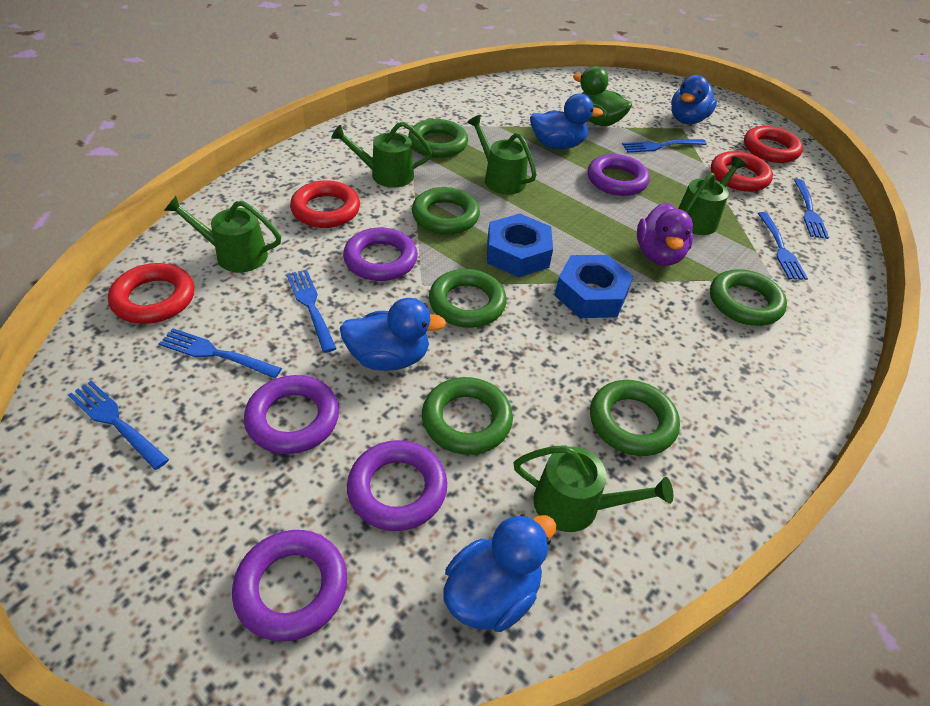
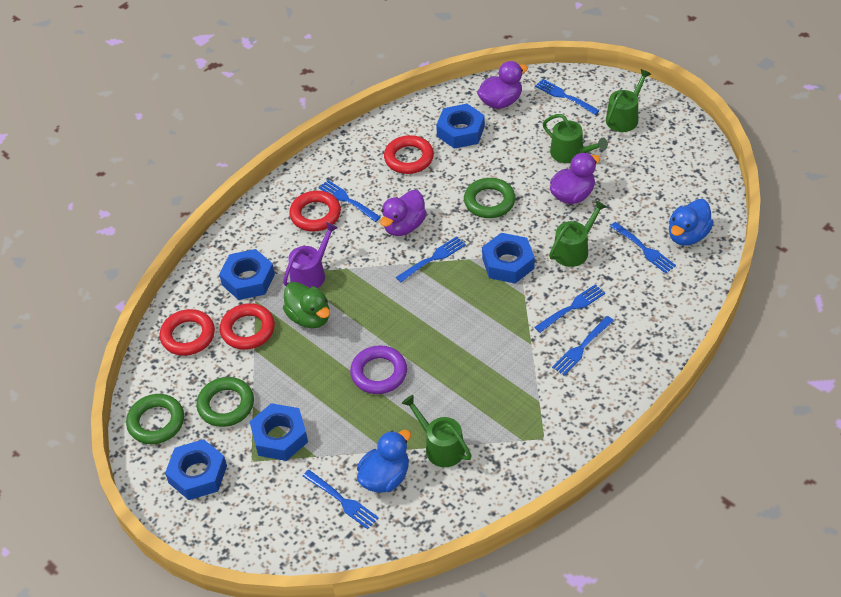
blue duck: [340,298,446,371] [443,514,556,632] [530,94,603,149] [671,75,717,124] = 4 -> [357,430,411,493] [669,199,714,246] = 2
blue fork: [68,381,169,470] [158,328,282,379] [287,270,337,353] [622,139,707,153] [758,212,808,280] [794,179,829,239] = 6 -> [303,470,379,529] [318,180,381,222] [396,236,466,282] [535,79,600,115] [535,284,605,333] [552,316,614,376] [610,222,676,274] = 7
blue nut: [487,214,553,277] [555,255,633,318] = 2 -> [165,439,227,500] [219,249,275,300] [250,403,308,461] [436,104,485,149] [482,233,535,284] = 5
green ring: [408,119,468,158] [412,187,480,235] [422,377,513,455] [429,269,507,328] [590,380,680,456] [710,269,787,326] = 6 -> [126,394,184,444] [196,377,254,427] [464,178,515,218] = 3
green watering can: [164,196,281,273] [331,122,432,188] [467,115,537,194] [514,445,673,532] [678,156,746,235] = 5 -> [402,395,472,467] [543,114,608,163] [549,200,607,267] [606,69,651,132] = 4
purple duck: [637,203,693,266] = 1 -> [380,190,427,236] [477,61,528,109] [550,153,600,204] = 3
purple ring: [232,530,347,641] [244,375,339,454] [343,228,418,281] [347,440,447,531] [588,154,650,196] = 5 -> [350,345,407,394] = 1
purple watering can: none = 0 -> [283,222,338,288] = 1

